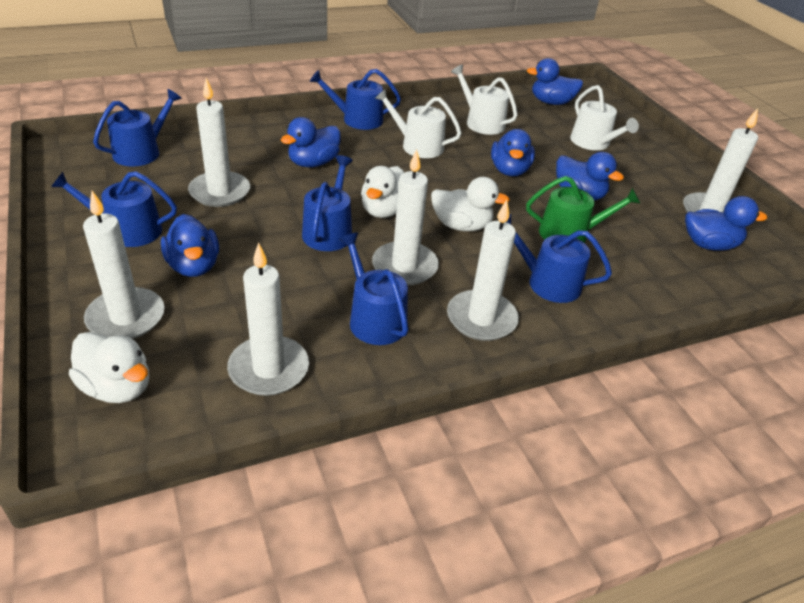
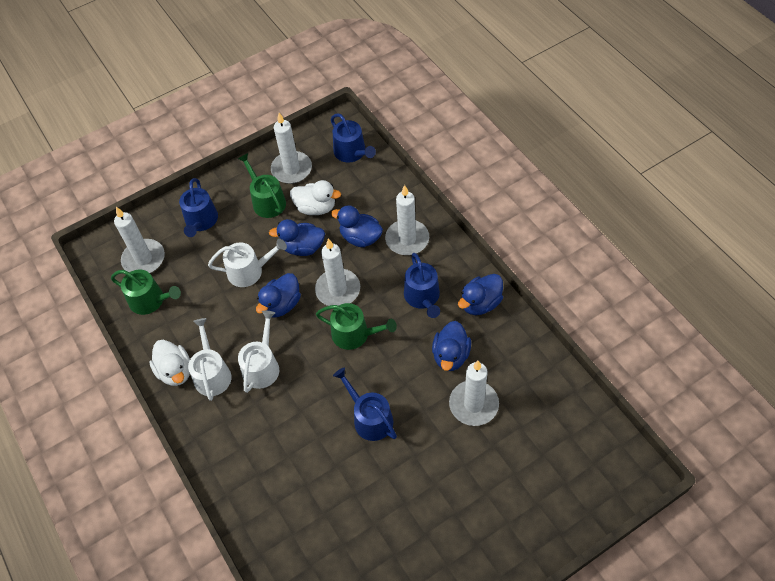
blue duck: [161,214,219,277] [281,117,341,167] [491,129,535,176] [527,58,583,105] [556,152,624,200] [685,196,767,251] = 6 -> [256,273,301,318] [269,219,325,256] [331,205,383,247] [432,321,471,371] [458,274,503,315] = 5
blue watering can: [51,171,177,247] [93,89,182,166] [302,155,353,251] [310,69,401,130] [339,233,409,345] [506,214,612,303] = 6 -> [179,178,218,237] [331,113,376,163] [333,368,397,441] [404,253,440,318] = 4
green watering can: [526,176,641,243] = 1 -> [111,270,181,315] [238,153,286,218] [316,303,397,350] = 3
white candle: [83,191,165,339] [188,78,250,207] [227,242,309,396] [372,149,439,285] [447,200,519,341] [683,108,758,213] = 6 -> [114,207,165,273] [271,113,312,184] [315,238,360,306] [385,185,429,255] [449,361,499,426] = 5
white duck: [69,332,149,403] [361,166,404,218] [431,177,510,231] = 3 -> [149,340,190,386] [290,180,341,215] = 2

